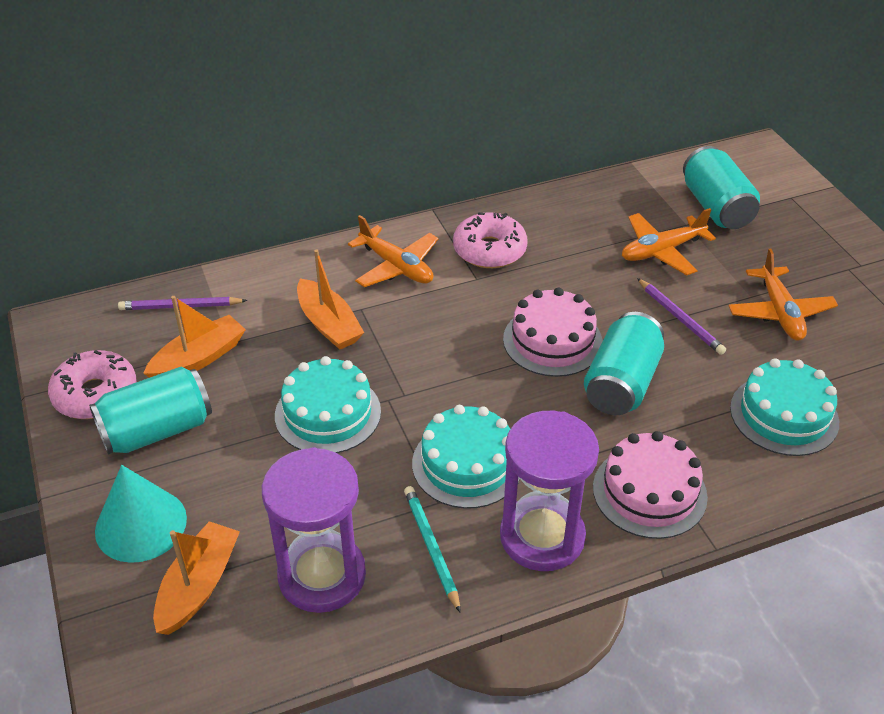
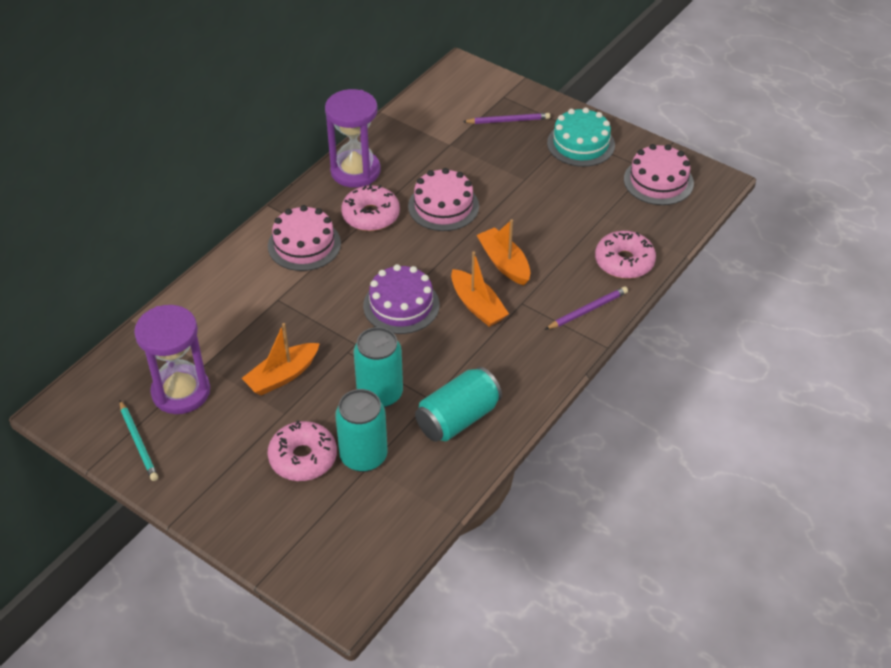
orange plane: [348,215,439,287] [622,208,716,275] [728,249,838,341] = 3 -> none = 0
pink cake: [503,288,603,377] [593,431,708,539] = 2 -> [268,205,341,271] [408,168,479,231] [624,144,694,205] = 3
pink donut: [48,350,137,419] [453,212,527,268] = 2 -> [268,420,337,481] [341,184,400,231] [595,231,656,279] = 3
purple cake: none = 0 -> [363,264,440,334] = 1
turquoise cake: [275,356,381,453] [412,405,520,509] [730,358,839,456] = 3 -> [547,107,615,167] = 1
turquoise cone: [95,465,187,563] = 1 -> none = 0

